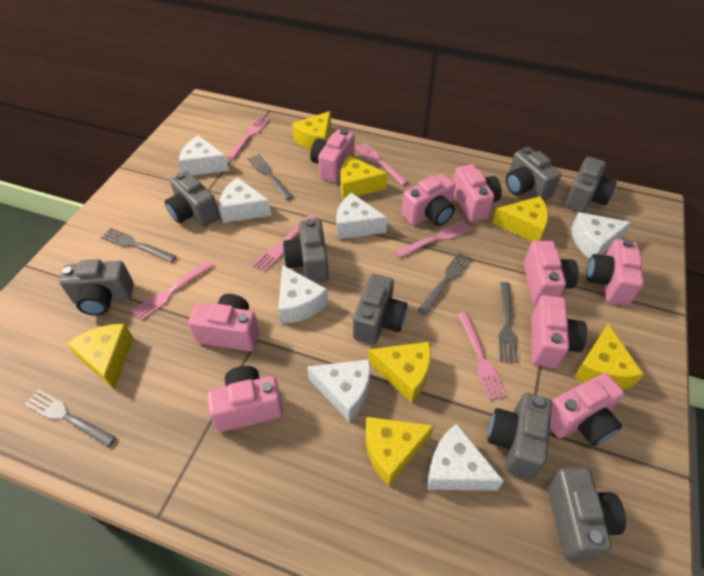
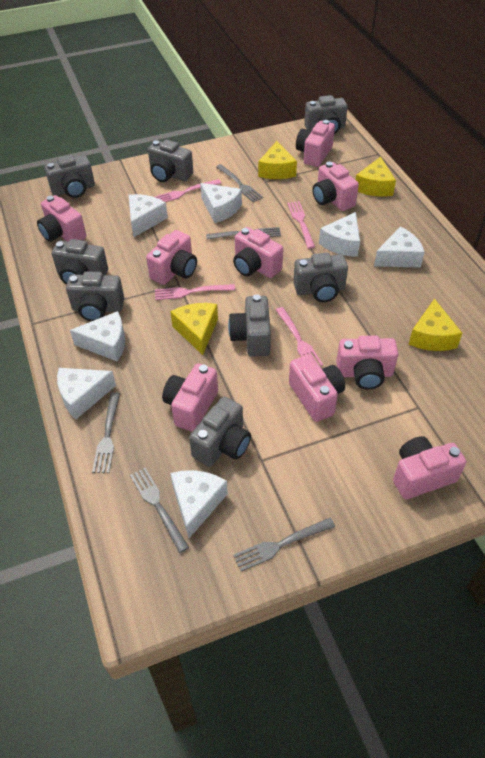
pink fork: [132,260,214,321] [227,116,269,160] [253,215,316,272] [355,142,408,185] [395,220,472,257] [458,312,506,400] = 6 -> [155,179,221,202] [155,284,235,300] [276,307,323,366] [287,201,315,249] = 4
yellow cheese: [67,324,133,390] [292,111,331,150] [340,156,388,200] [365,417,434,486] [368,342,431,403] [492,196,548,242] [574,324,644,389] = 7 -> [170,303,218,355] [258,141,297,179] [356,157,396,197] [408,299,462,351] = 4

